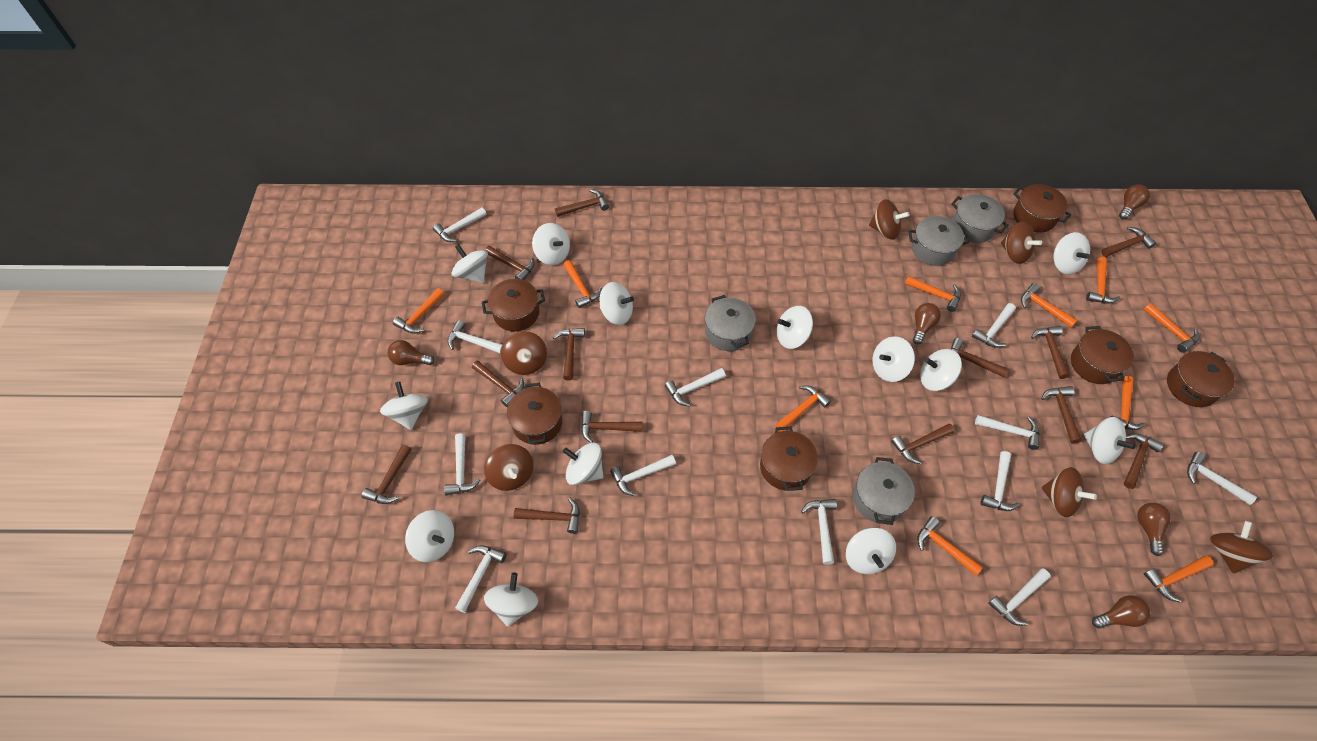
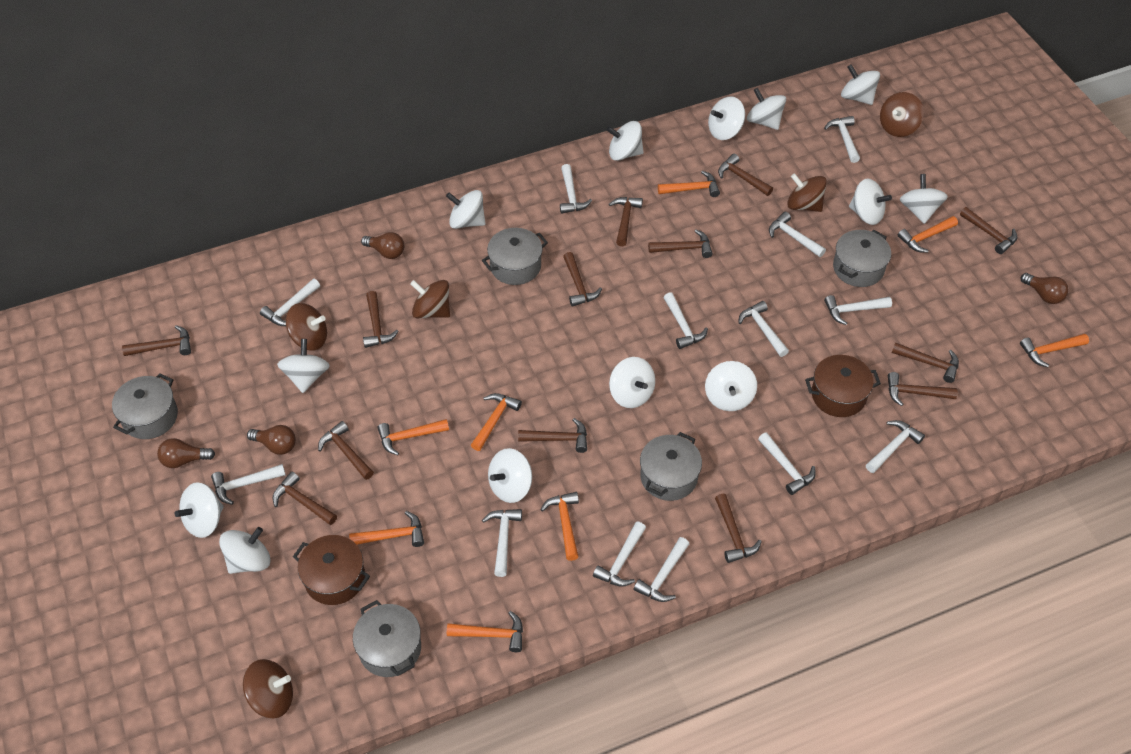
brown light bulb: [387,340,435,365] [913,303,941,344] [1092,595,1150,629] [1119,184,1150,219] [1137,503,1171,556] = 5 -> [157,438,215,468] [247,425,296,455] [361,232,404,259] [1021,273,1069,304] = 4
brown pot: [482,279,545,332] [507,383,562,445] [760,426,818,491] [1013,184,1071,233] [1071,326,1134,384] [1167,351,1235,407] = 6 -> [293,535,370,605] [805,355,881,417] = 2
brown spinning top: [484,444,533,491] [501,331,547,375] [869,199,910,240] [1001,222,1042,264] [1042,467,1097,517] [1210,521,1273,573] = 6 -> [243,659,293,718] [286,303,327,350] [410,280,450,318] [787,173,827,212] [880,92,924,137] = 5
grey pot: [705,295,756,351] [853,457,915,525] [908,216,969,266] [951,194,1009,243] = 4 -> [112,373,178,439] [353,600,421,677] [482,228,548,285] [640,432,702,501] [833,230,891,287] = 5
orange hammer: [393,288,444,334] [563,260,602,308] [775,385,831,431] [905,276,961,312] [917,516,983,576] [1021,283,1077,327] [1086,257,1120,304] [1110,376,1146,430] [1143,303,1200,353] [1144,556,1214,602] = 10 -> [349,511,424,547] [378,419,449,455] [447,611,523,652] [471,393,522,451] [540,492,579,561] [658,171,720,197] [898,216,958,253] [1020,334,1089,367] = 8
white hammer: [433,207,487,242] [444,433,480,495] [447,320,503,354] [455,546,507,613] [610,455,676,496] [665,368,726,407] [801,499,837,565] [972,303,1016,348] [975,415,1040,450] [981,451,1019,511] [988,569,1051,626] [1187,451,1257,505] = 12 -> [211,464,286,505] [260,279,320,326] [482,509,522,577] [560,164,592,214] [593,521,646,587] [633,537,689,602] [663,292,708,349] [738,301,789,357] [758,432,816,495] [769,212,826,257] [824,116,860,163] [824,295,892,325] [866,420,925,473] = 13

